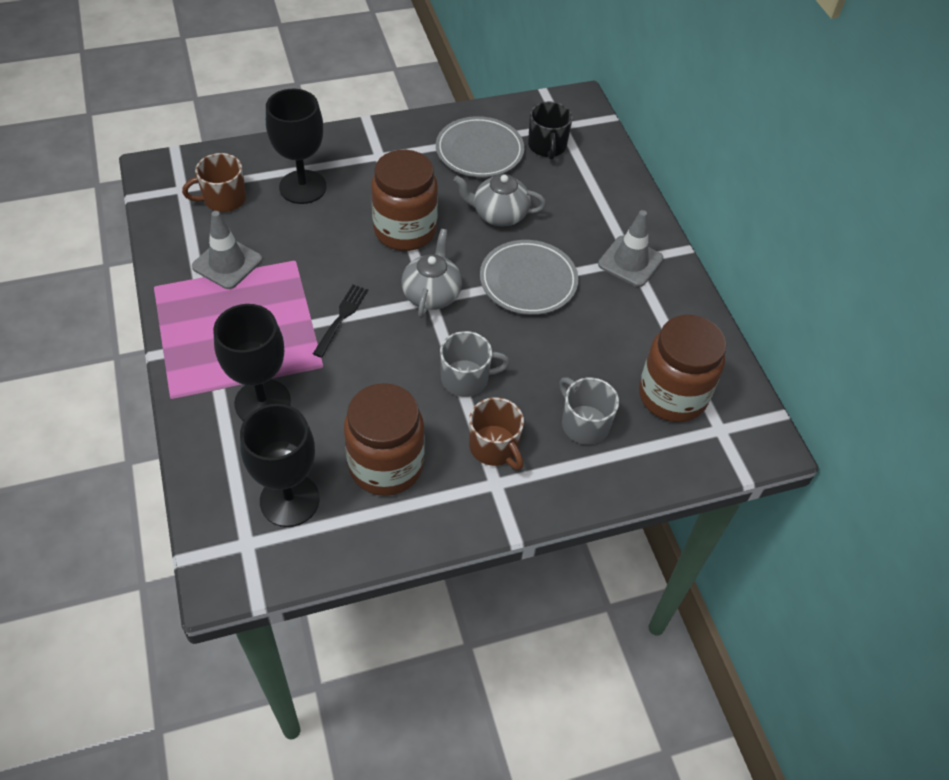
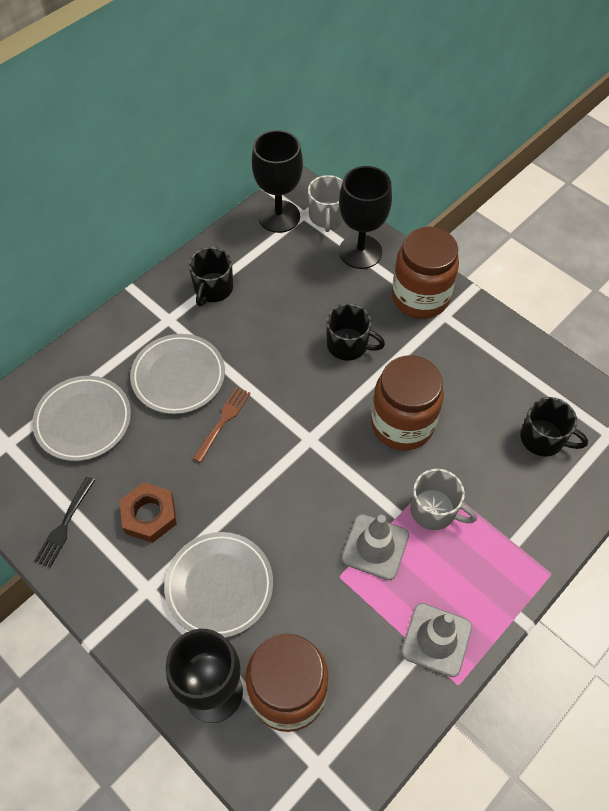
black mug: [528,101,573,160] = 1 -> [189,247,233,307] [326,304,385,361] [521,397,588,457] = 3
brown fork: none = 0 -> [193,387,251,463] = 1
brown mug: [182,153,246,212] [469,397,524,470] = 2 -> none = 0
brown nut: none = 0 -> [120,482,177,543] = 1
grey plate: [436,116,524,177] [480,240,578,315] = 2 -> [32,376,131,461] [130,334,225,414] [164,532,273,638] = 3
grey teapot: [401,229,462,318] [454,174,546,227] = 2 -> none = 0

